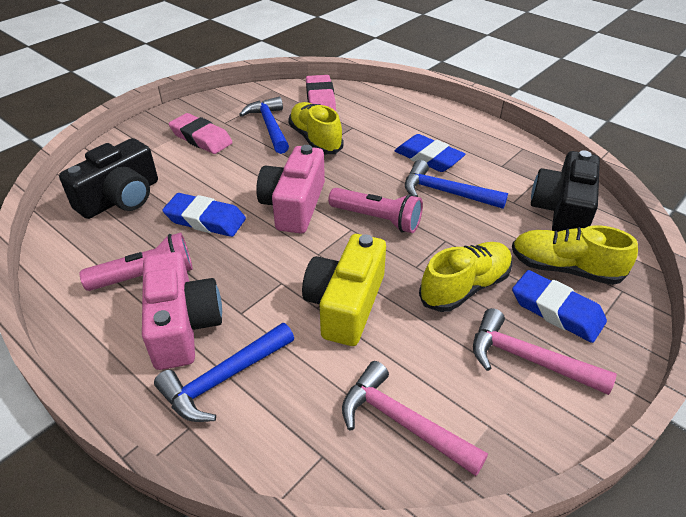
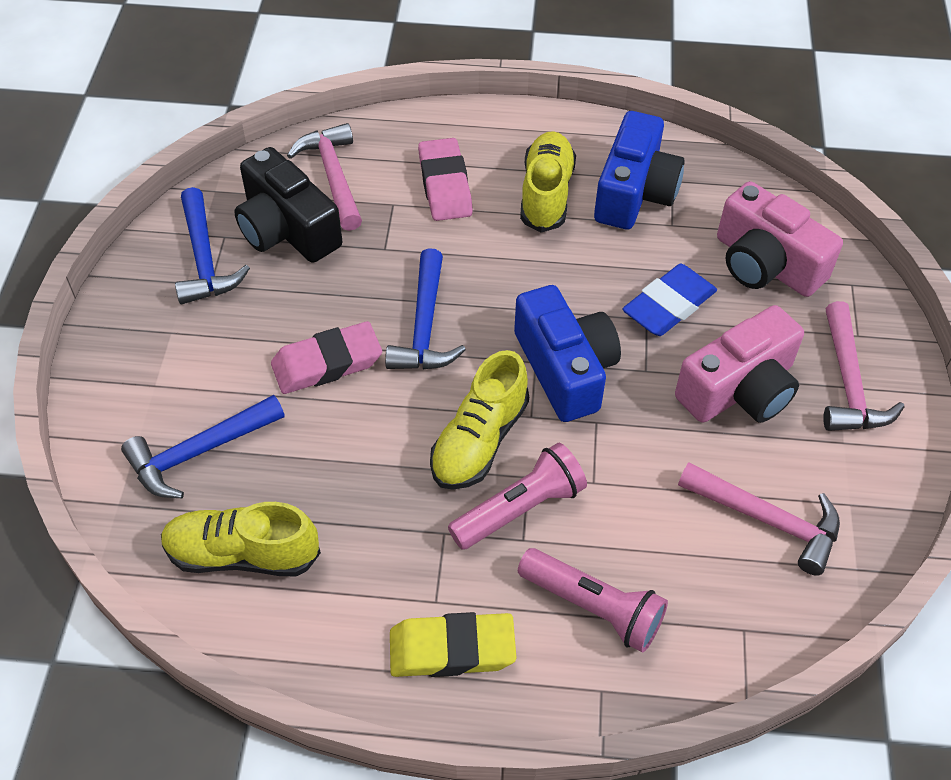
black camera: [59,138,158,219] [531,150,600,232] = 2 -> [234,147,342,263] = 1
blue camera: none = 0 -> [514,285,621,422] [594,111,685,230] = 2
blue eraser: [162,193,246,237] [395,134,466,172] [512,270,607,343] = 3 -> [623,264,717,336] = 1
pink hammer: [342,361,488,476] [473,308,617,395] = 2 -> [287,123,362,231] [678,462,840,576] [823,301,905,431] = 3
yellow camera: [302,234,386,346] = 1 -> none = 0
yellow eraser: none = 0 -> [390,612,517,677] = 1

